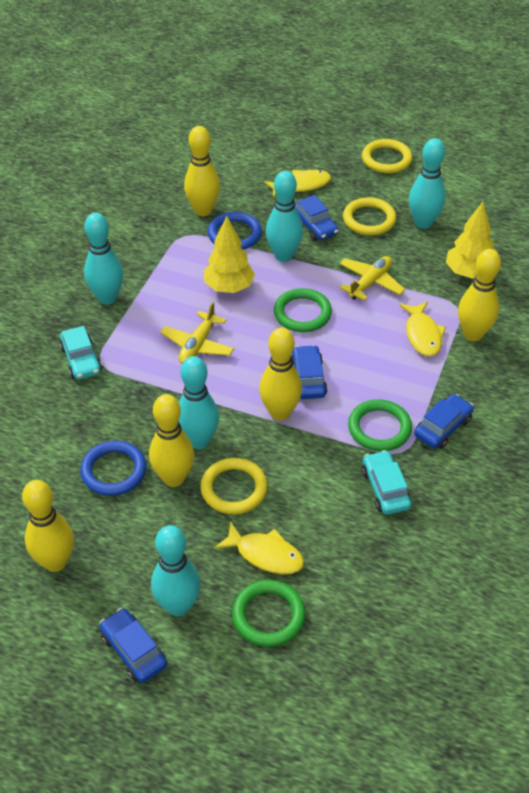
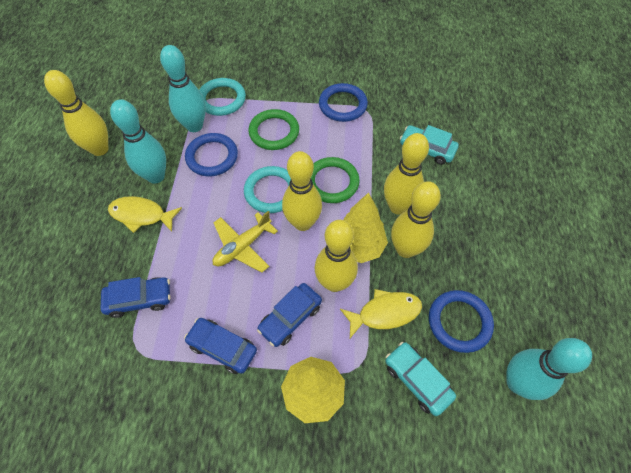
blue car: [99,608,167,683] [291,345,328,399] [295,195,339,241] [414,394,474,449] = 4 -> [100,277,171,318] [184,318,257,374] [257,283,322,347] = 3
blue ring: [80,441,146,496] [208,212,262,250] = 2 -> [185,133,238,176] [319,83,368,122] [429,290,494,353] = 3
green ring: [232,580,305,647] [274,288,332,332] [348,399,412,451] = 3 -> [249,109,299,150] [311,157,360,203] = 2
turquoise bowling pin: [84,213,123,305] [151,525,201,616] [179,356,219,449] [266,171,303,262] [409,138,445,229] = 5 -> [110,99,166,184] [160,45,206,132] [506,338,592,400] = 3
turquoise ring: none = 0 -> [199,78,246,116] [244,166,291,213] = 2
yellow fish: [215,521,304,574] [264,170,331,198] [399,301,446,357] = 3 -> [108,196,182,233] [340,289,422,338] = 2
yellow plane: [160,302,234,363] [339,256,405,301] = 2 -> [213,211,278,273] = 1
yellow ring: [200,458,267,514] [343,197,396,236] [362,139,412,174] = 3 -> none = 0

